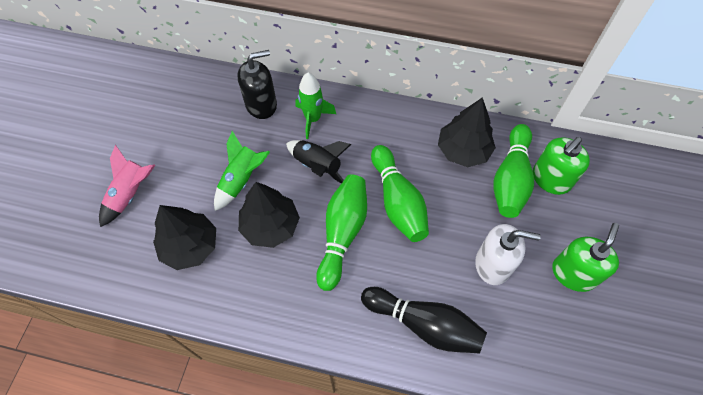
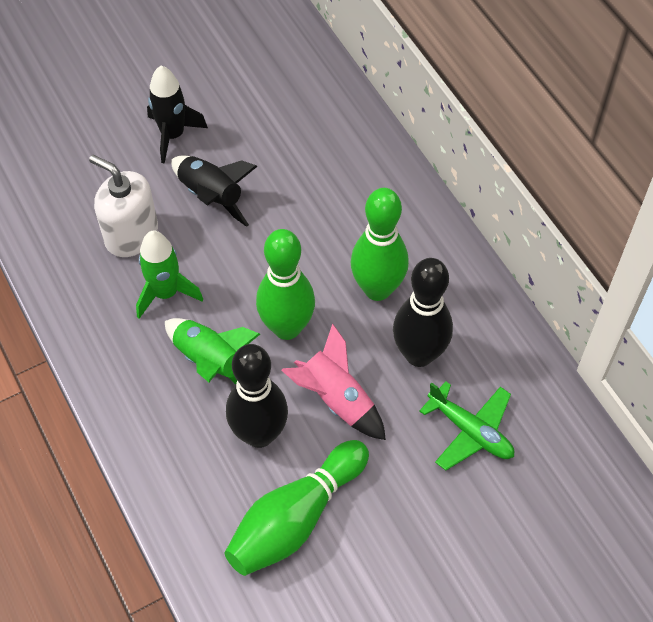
black bowling pin: [361,287,487,354] = 1 -> [226,344,288,448] [393,258,453,367] = 2
black rocket: [286,140,351,183] = 1 -> [147,66,208,164] [171,155,258,227] = 2
black soap dispenser: [237,50,277,119] = 1 -> none = 0
black tree: [153,205,216,270] [238,182,300,248] [438,97,496,167] = 3 -> none = 0
green plane: none = 0 -> [419,381,514,470] = 1
green soap dispenser: [533,137,590,195] [552,223,619,292] = 2 -> none = 0

